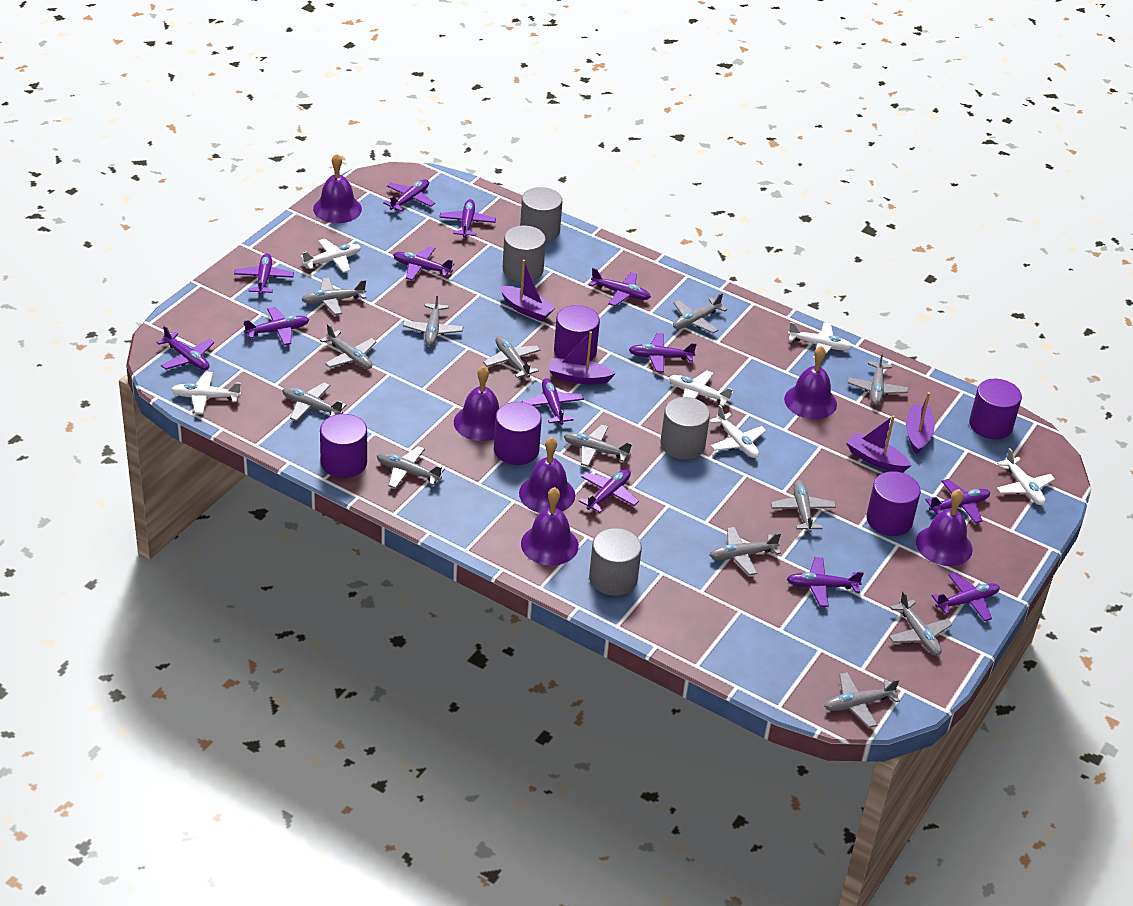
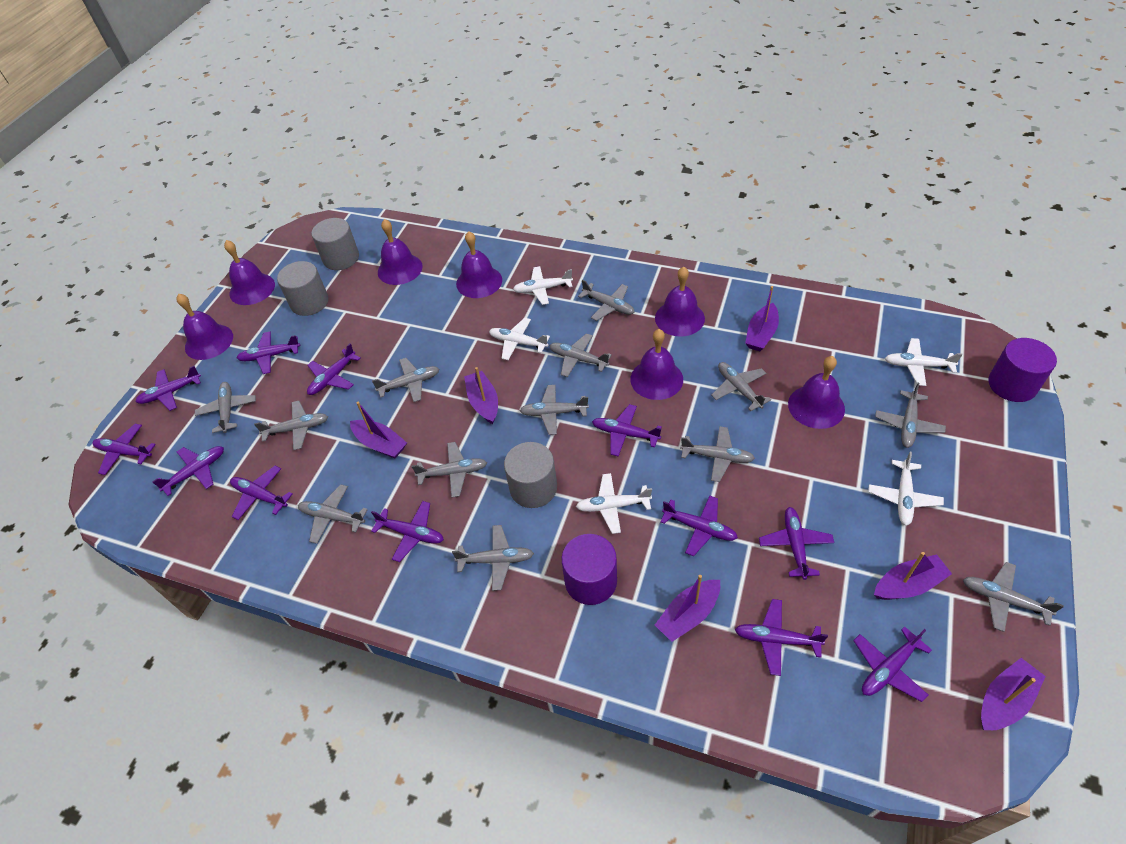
grey cylinder: [502,226,546,282] [520,187,562,242] [589,528,642,596] [660,397,710,459] = 4 -> [277,261,328,316] [312,218,359,270] [504,442,557,508] = 3
purple bell: [313,154,362,223] [454,366,499,441] [519,437,575,513] [521,487,579,566] [784,346,837,419] [916,489,973,566] = 6 -> [176,294,233,360] [224,240,275,305] [378,219,423,285] [456,231,502,298] [630,329,683,400] [655,267,705,337] [788,356,845,429] = 7
purple boat: [500,260,556,321] [549,331,616,384] [846,416,912,473] [906,392,935,454] = 4 -> [350,402,407,459] [464,367,498,424] [655,575,720,642] [745,286,779,351] [874,552,952,600] [981,658,1046,730] = 6
purple cylinder: [320,414,367,478] [494,402,542,465] [554,305,600,361] [866,471,921,536] [969,379,1022,439] = 5 -> [562,534,617,605] [988,338,1057,402] = 2
purple plane: [156,325,214,370] [234,253,294,295] [244,307,310,345] [383,179,435,211] [393,246,454,281] [439,199,496,238] [522,378,584,425] [579,469,639,513] [589,268,651,306] [629,333,697,373] [787,557,864,607] [925,479,990,523] [932,572,1000,621] = 13 -> [93,424,156,475] [135,366,201,411] [152,446,224,496] [230,466,293,520] [237,331,301,374] [307,343,361,395] [371,501,444,562] [592,404,662,457] [660,496,738,556] [735,599,828,676] [759,507,834,580] [853,627,932,702] = 12
white plane: [171,372,241,414] [300,239,361,273] [669,370,733,406] [709,405,766,458] [788,322,853,359] [997,448,1055,505] = 6 -> [489,318,550,360] [513,266,573,305] [576,473,652,534] [868,452,944,526] [885,338,963,386] = 5

